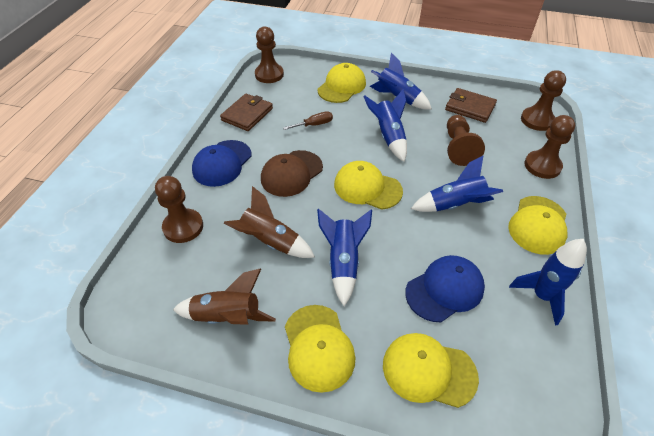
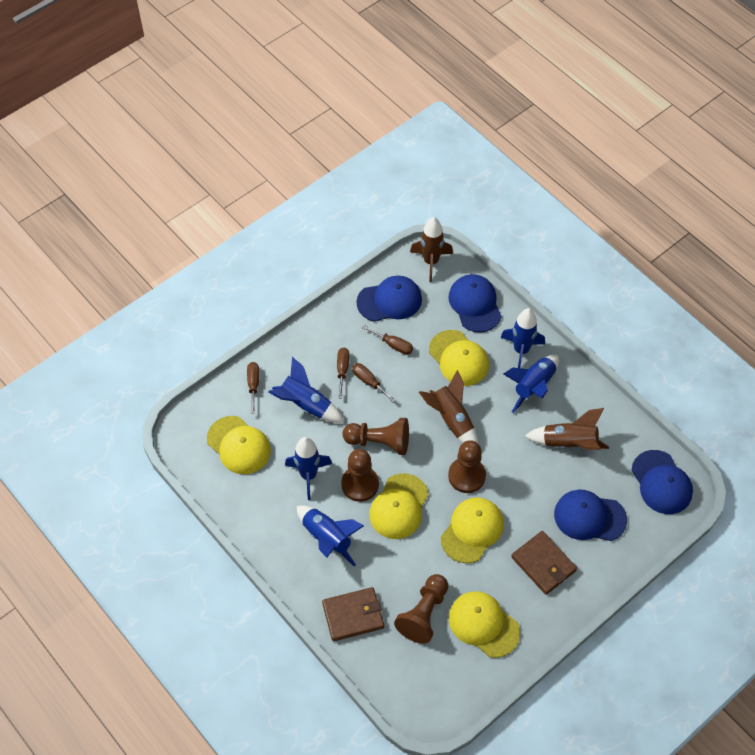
blue cap: [192,140,252,187] [405,255,485,322] = 2 -> [356,276,422,322] [448,274,502,332] [554,490,627,541] [631,450,693,514] = 4
brown cap: [261,150,323,197] = 1 -> none = 0
brown pawn: [155,176,203,243] [255,26,284,83] [447,115,485,166] [521,70,566,131] [524,115,575,179] = 5 -> [341,449,379,502] [343,418,409,455] [394,574,448,644] [448,440,486,493] = 4
brown rocket: [173,269,276,325] [224,186,315,258] = 2 -> [410,217,453,282] [419,370,478,443] [525,408,609,450] = 3
brown screwdriver: [283,111,333,130] = 1 -> [247,362,259,414] [337,348,349,399] [352,363,396,403] [362,325,413,355] = 4

